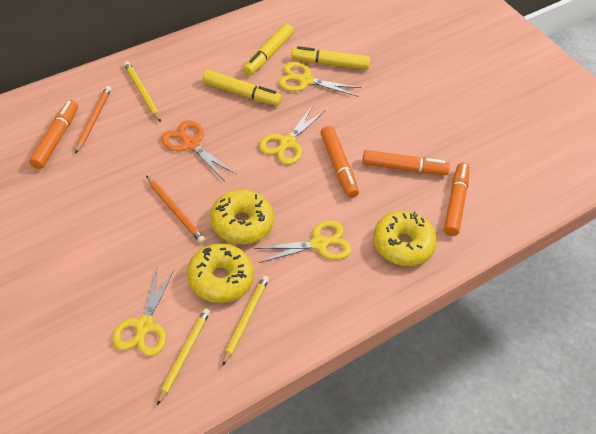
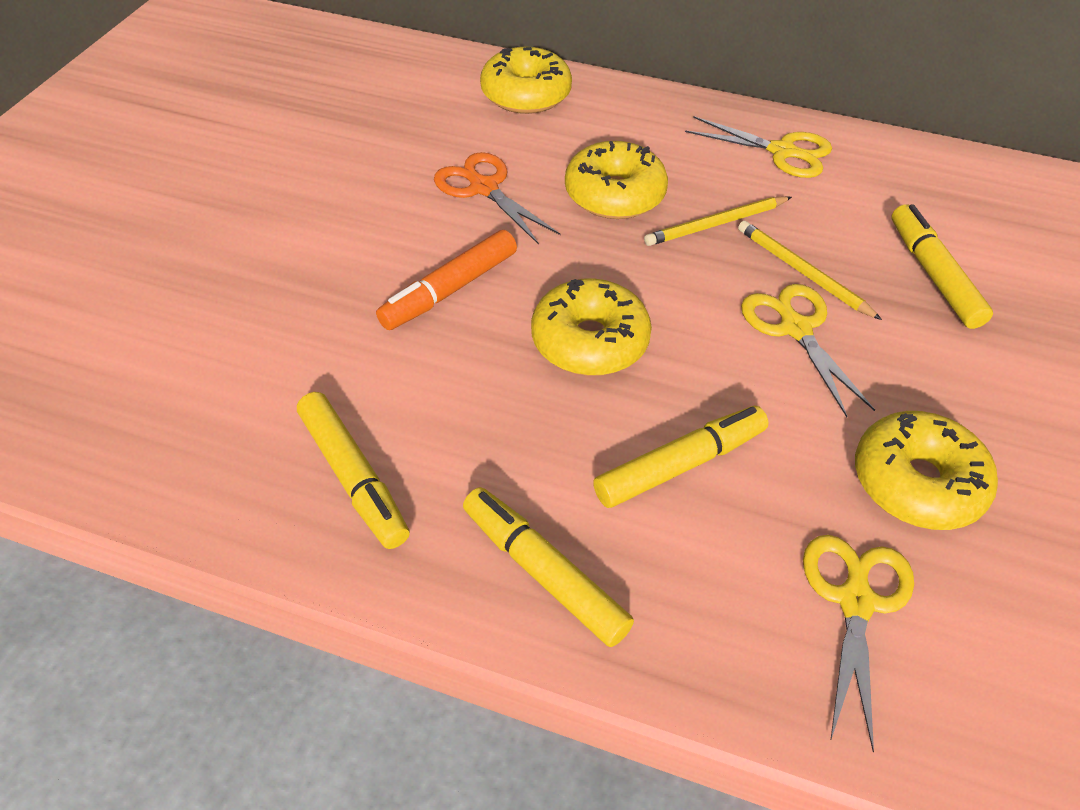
orange marker: [29,100,78,169] [320,126,359,198] [362,150,450,175] [444,163,470,236] = 4 -> [376,230,517,330] = 1
orange pencil: [75,86,111,154] [146,175,205,243] = 2 -> none = 0
yellow donut: [187,243,254,303] [210,190,274,244] [373,211,437,266] = 3 -> [480,47,572,114] [531,278,652,376] [565,141,668,219] [855,411,998,530] = 4
yellow marker: [203,70,282,106] [243,24,294,76] [291,46,370,69] = 3 -> [297,392,410,549] [463,487,634,647] [593,406,769,508] [891,204,993,329] = 4
yellow pencil: [124,61,161,122] [157,308,210,405] [222,275,269,366] = 3 -> [644,196,792,246] [738,221,882,320] = 2
yellow scissors: [112,269,174,356] [254,220,352,263] [259,105,325,165] [278,62,361,97] = 4 -> [685,116,832,178] [741,284,875,417] [803,535,914,752] = 3

